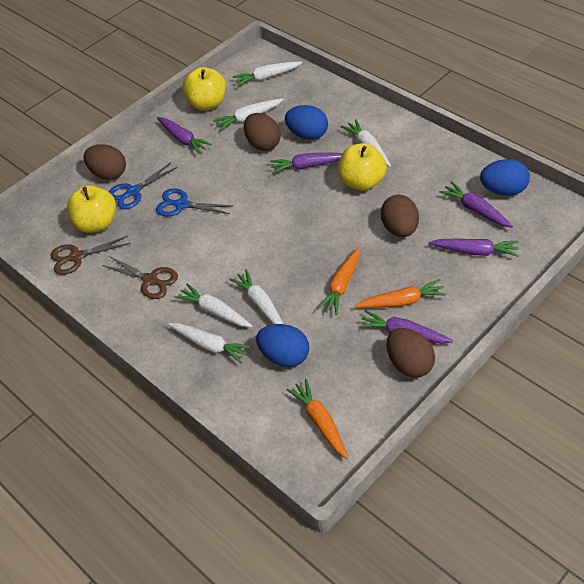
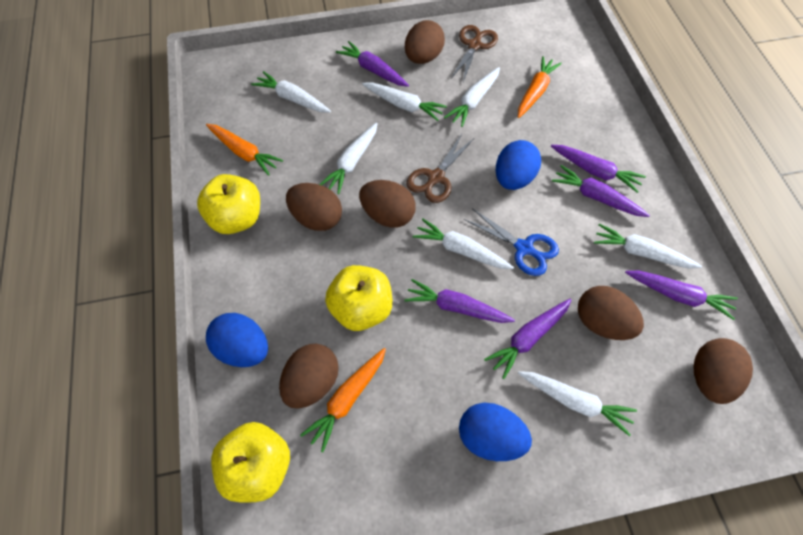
blue scissors: [108,162,178,209] [156,188,232,216] = 2 -> [464,208,559,276] = 1
brown egg: [83,144,126,180] [244,113,281,151] [381,195,419,237] [386,328,435,378] = 4 -> [279,344,339,408] [286,183,342,231] [359,180,416,228] [405,20,445,64] [578,286,644,340] [693,338,753,404] = 6
purple carrot: [157,117,212,154] [270,153,342,174] [359,310,453,344] [429,239,519,257] [439,181,513,228] = 5 -> [336,41,409,87] [404,279,515,323] [484,299,571,379] [551,145,646,193] [552,165,650,217] [625,271,738,320] = 6
white carrot: [168,323,252,363] [175,283,252,327] [213,98,284,131] [229,269,283,324] [232,61,302,87] [341,119,391,167] = 6 -> [251,71,331,113] [319,122,378,194] [362,82,447,121] [413,219,514,269] [444,67,500,127] [518,371,637,436] [594,224,702,268] = 7

